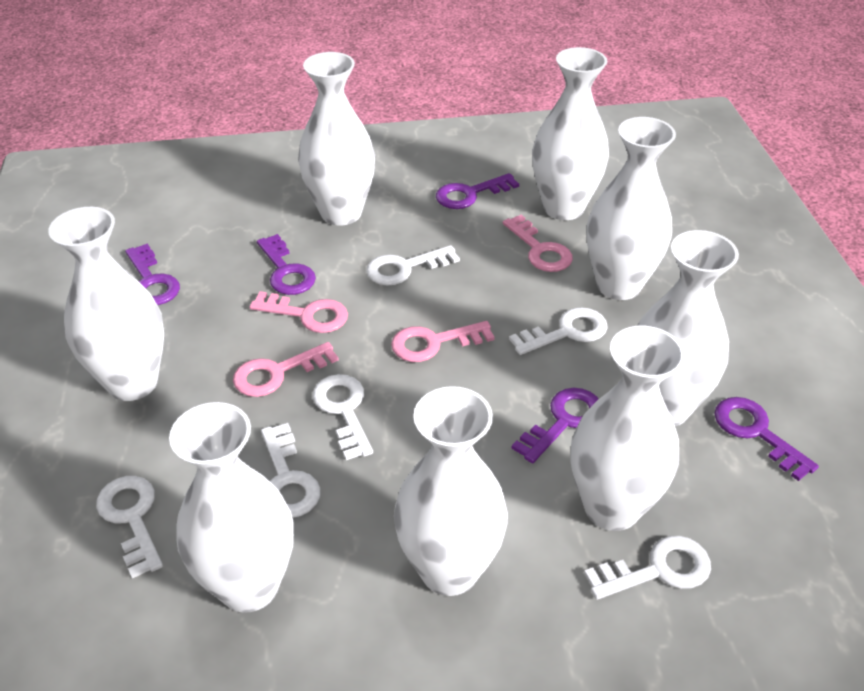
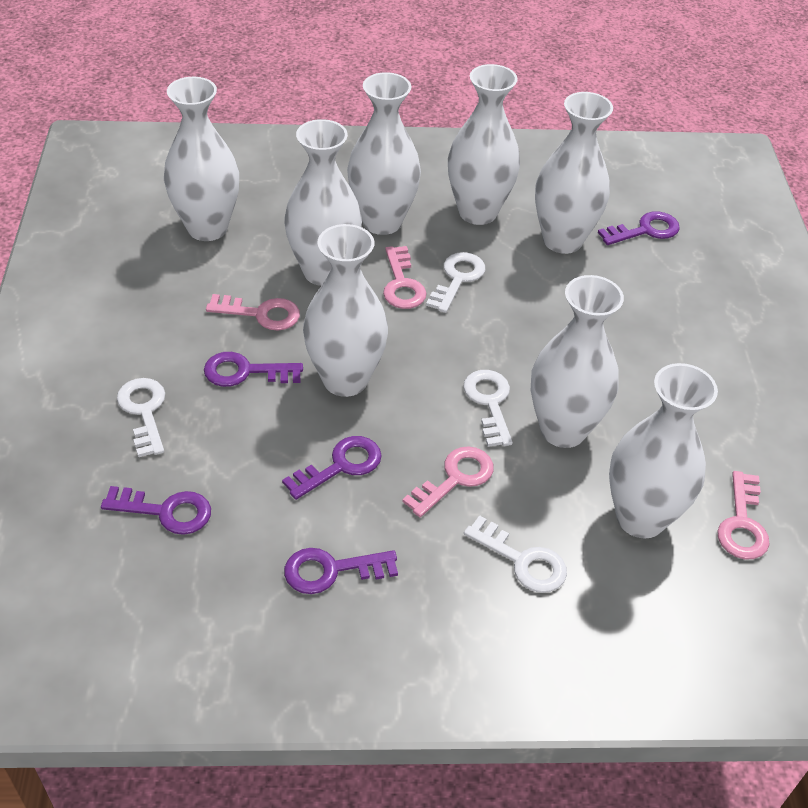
white key: [96,476,163,578] [261,423,321,518] [313,374,373,460] [366,245,460,286] [509,307,608,355] [584,536,711,600] = 6 -> [117,378,165,457] [426,252,485,313] [463,370,513,447] [464,515,567,593] = 4

